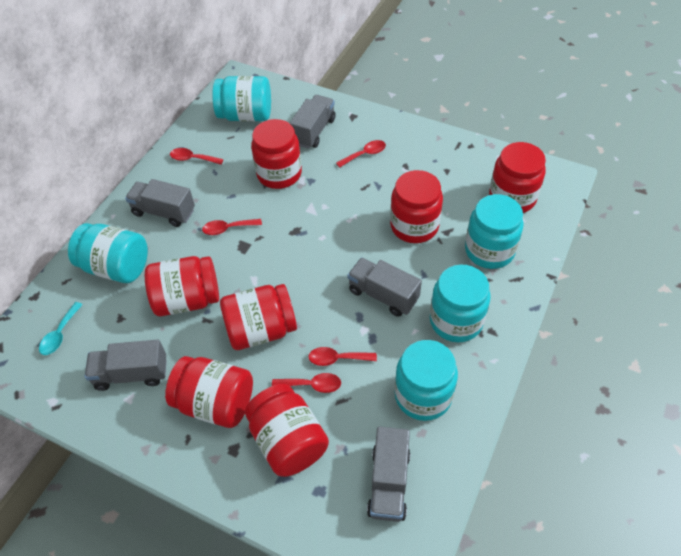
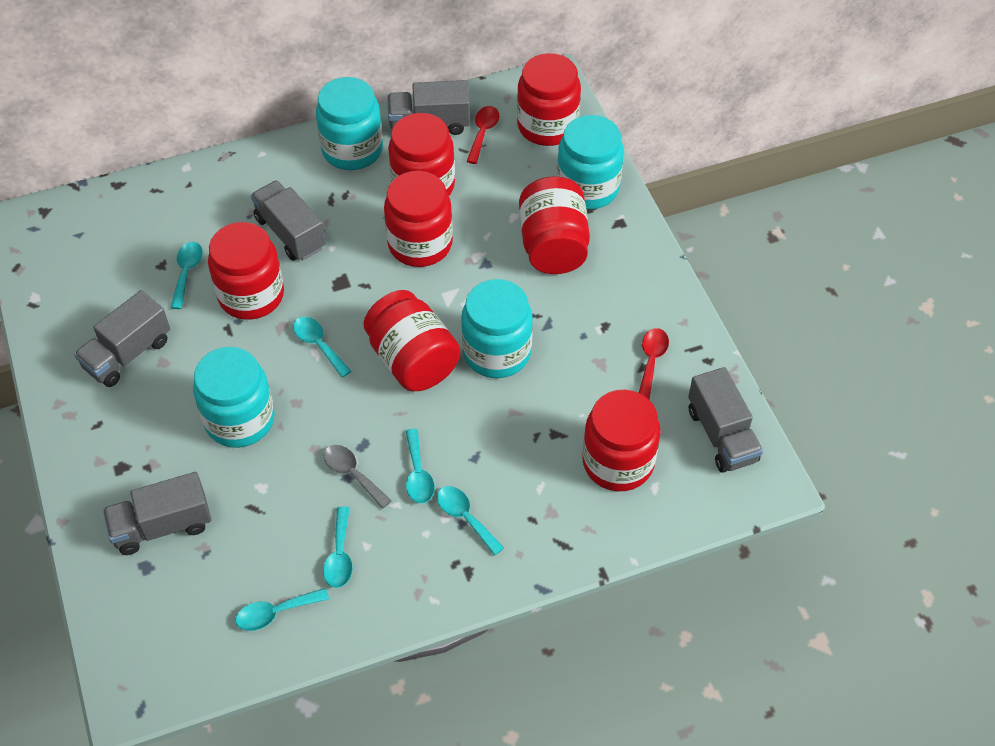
grey spoon: none = 0 -> [324,445,392,509] = 1
red spoon: [170,148,223,165] [202,219,262,235] [272,373,341,393] [308,347,377,366] [336,140,386,168] = 5 -> [466,106,499,164] [639,328,669,399] = 2
turquoise jar: [68,223,148,283] [212,76,271,122] [395,340,458,421] [430,265,490,342] [465,194,523,269] = 5 -> [193,347,275,448] [316,77,383,170] [461,279,533,378] [557,115,624,209] = 4
turquoise spoon: [39,302,83,355] = 1 -> [170,242,203,309] [236,588,329,631] [293,317,351,378] [323,507,353,588] [406,429,435,503] [437,486,504,556] = 6

